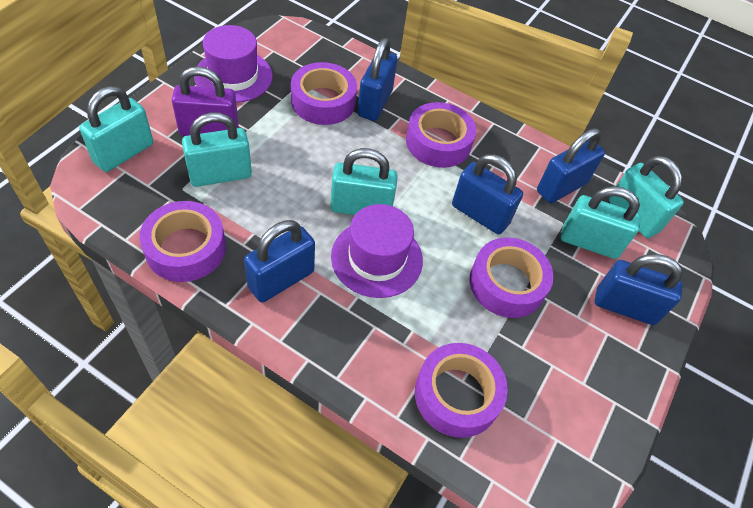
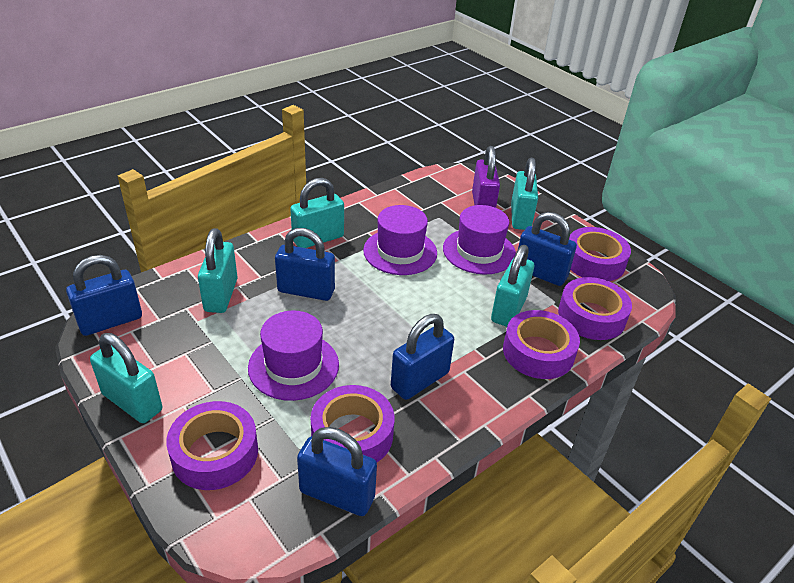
purple hat: [194,25,273,103] [331,204,423,298] = 2 -> [248,311,339,401] [363,205,437,275] [443,205,516,274] = 3

